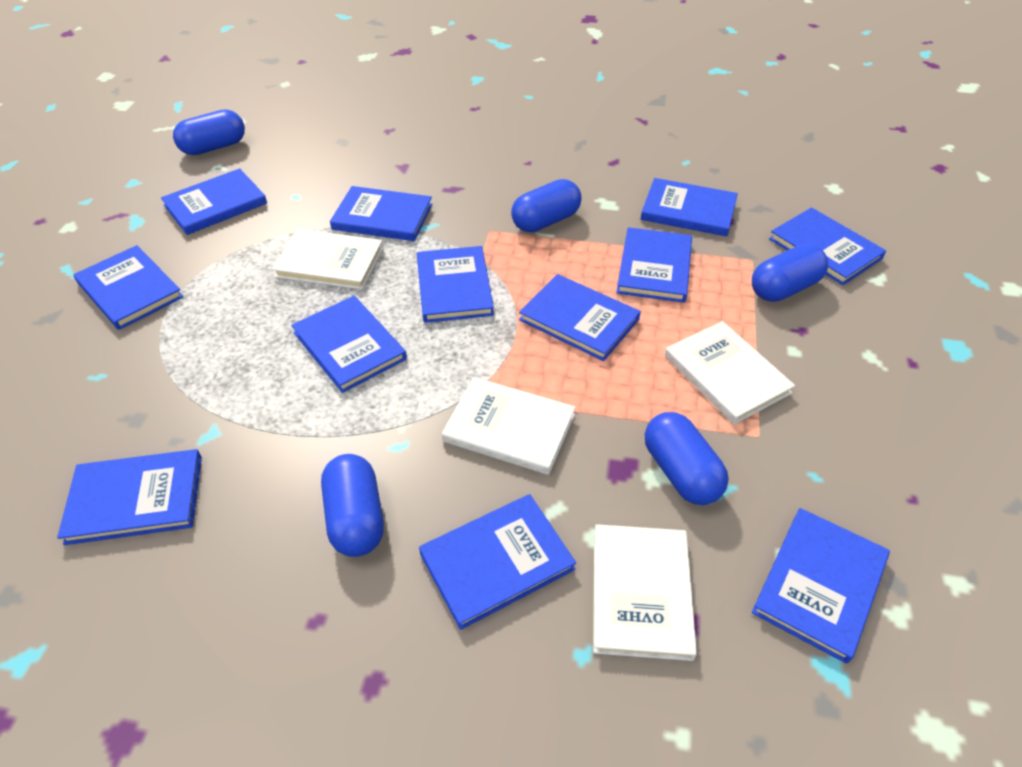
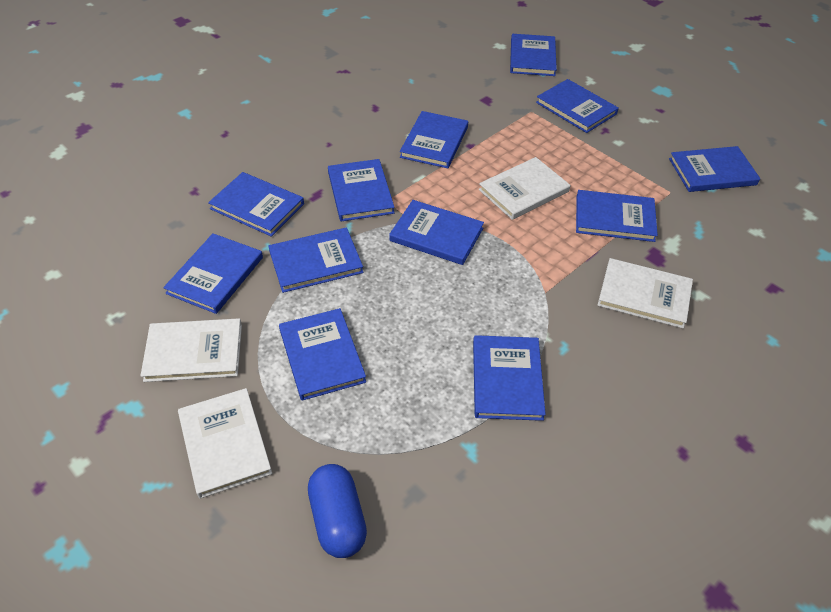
blue capsule: [173,109,245,155] [321,454,384,557] [511,179,582,232] [645,412,729,505] [752,244,828,302] = 5 -> [308,464,367,558] = 1

